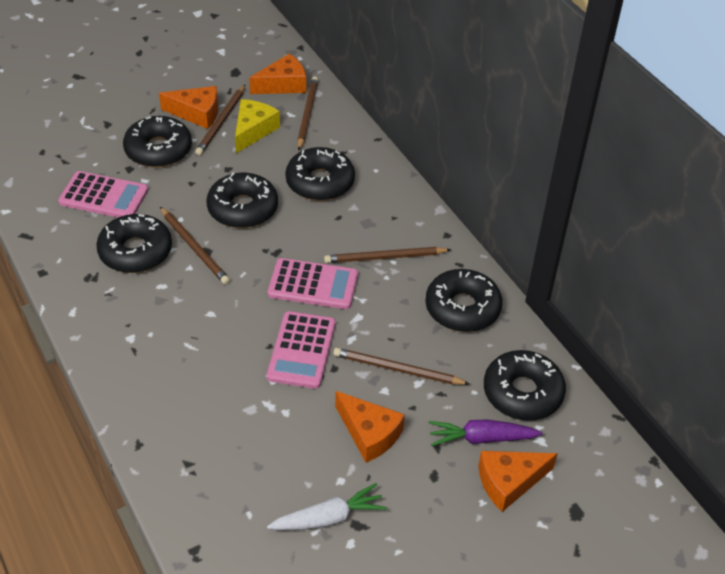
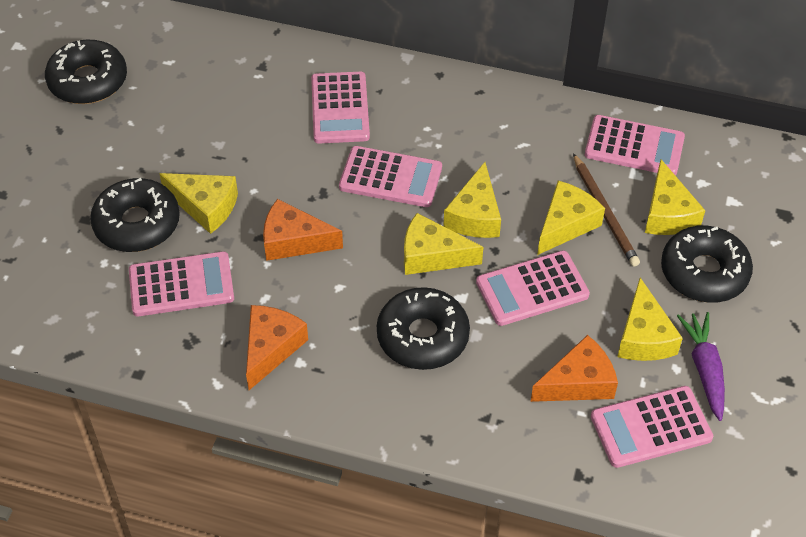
black donut: [96,214,172,273] [123,116,192,168] [206,173,278,228] [285,147,355,201] [425,269,502,332] [484,350,566,421] = 6 -> [45,39,127,104] [90,178,180,252] [377,287,470,370] [661,225,753,303] = 4
brown pencil: [160,207,230,284] [195,85,245,155] [297,76,318,150] [324,247,451,263] [333,348,469,385] = 5 -> [573,153,640,267] = 1
orange cheese: [159,86,218,129] [249,53,306,94] [335,391,405,463] [478,451,558,512] = 4 -> [246,305,308,390] [263,199,343,261] [530,335,618,402] = 3
pink calculator: [58,171,148,217] [267,311,336,389] [268,258,358,309] = 3 -> [129,251,234,316] [311,72,370,144] [339,146,442,207] [476,250,590,326] [585,115,685,175] [591,386,713,468] = 6
white carrot: [267,483,387,530] = 1 -> none = 0
yellow cheese: [235,99,280,153] = 1 -> [159,173,238,234] [404,213,483,275] [443,162,501,238] [537,181,605,255] [617,278,683,361] [645,159,705,235] = 6

